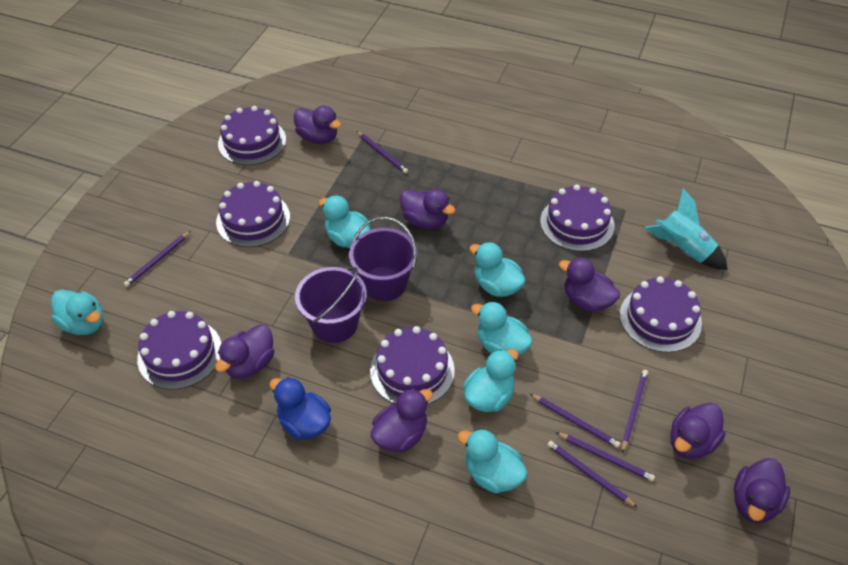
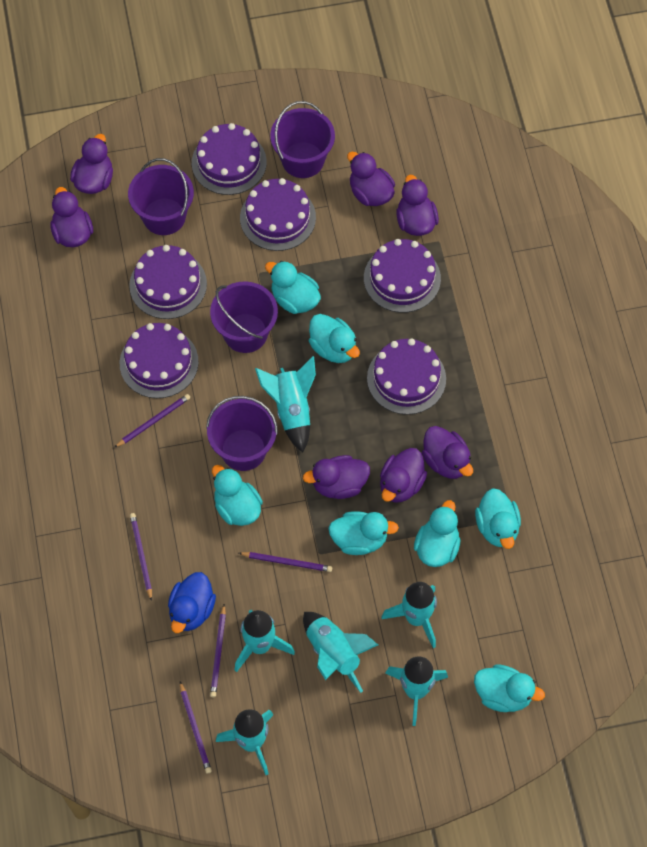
purple bucket: [295,267,367,343] [349,217,418,301] = 2 -> [128,158,194,235] [206,396,278,471] [210,281,278,353] [270,101,335,178] = 4
purple pencil: [124,231,191,287] [357,131,408,173] [530,394,620,448] [547,441,638,508] [556,432,655,482] [622,370,648,453] = 6 -> [114,394,190,448] [130,513,152,601] [180,682,212,773] [210,604,226,697] [239,552,332,572] = 5
turquoise duck: [52,290,103,335] [319,195,371,248] [457,429,528,494] [463,349,518,412] [469,242,526,297] [471,301,533,356] = 6 -> [212,465,263,526] [265,261,321,314] [309,314,360,363] [328,511,399,555] [414,500,461,567] [474,664,545,712] [475,488,521,549] = 7
turquoise rocket: [645,188,728,270] = 1 -> [216,709,273,775] [235,610,295,672] [255,356,316,453] [303,612,378,693] [382,582,437,648] [385,656,448,726] = 6

